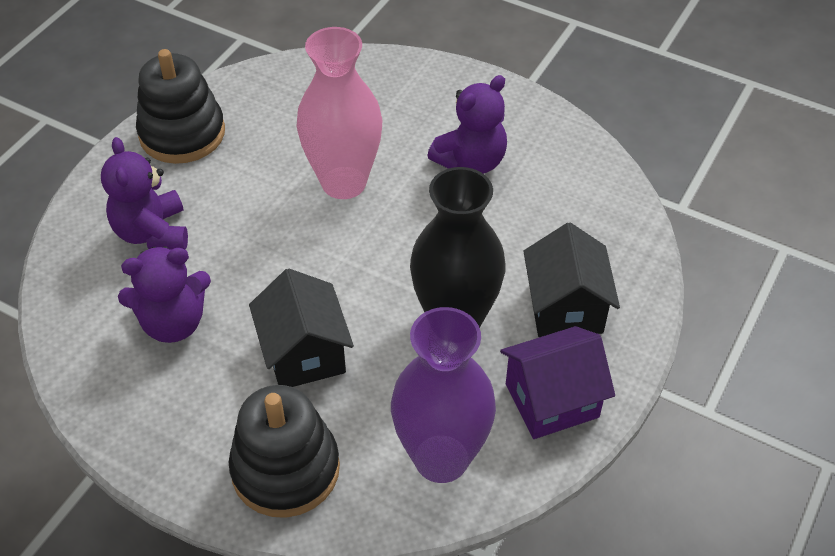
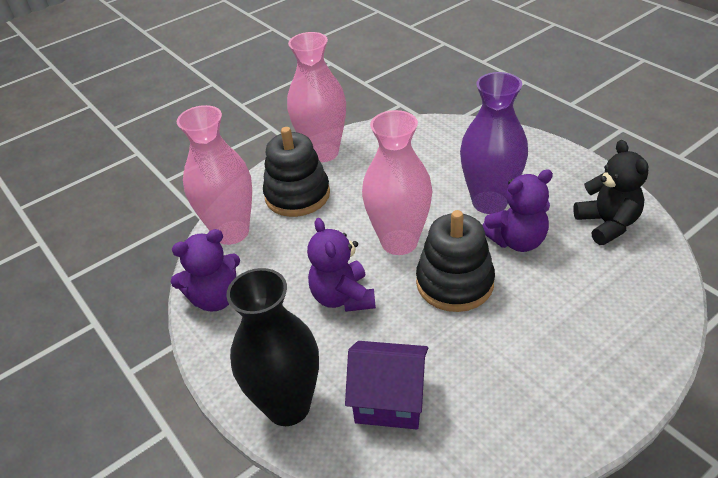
black house: [249,268,354,387] [524,223,620,337] = 2 -> none = 0
black teddy bear: none = 0 -> [573,140,649,245] = 1
pink vase: [297,27,382,199] = 1 -> [177,105,252,245] [287,32,346,162] [362,110,433,255] = 3

